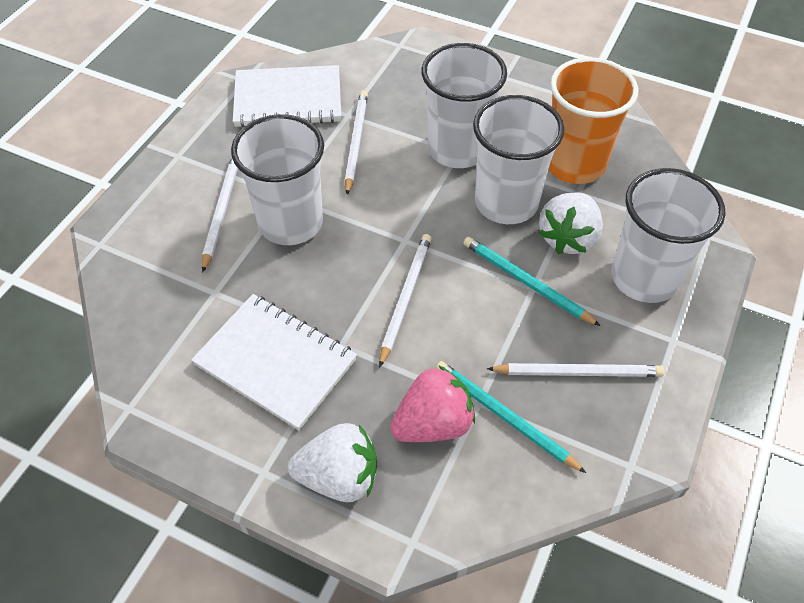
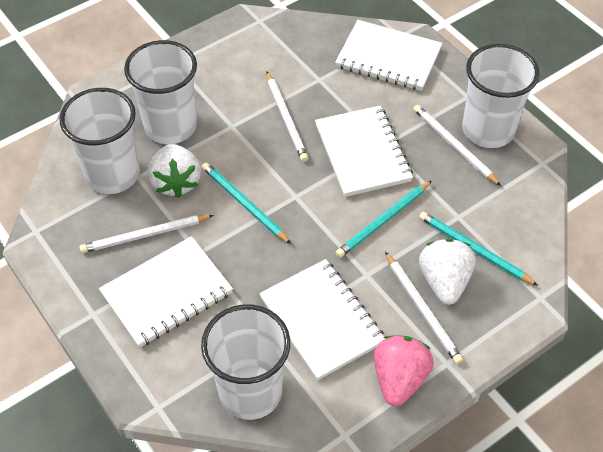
orange cup: [548,57,638,184] = 1 -> none = 0
turquoise pencil: [436,361,586,473] [463,237,600,326] = 2 -> [202,162,291,244] [335,181,432,258] [419,212,538,286] = 3
white notebook: [191,294,357,431] [233,65,341,128] = 2 -> [99,236,233,348] [259,259,385,381] [315,106,413,197] [335,20,442,91] = 4

